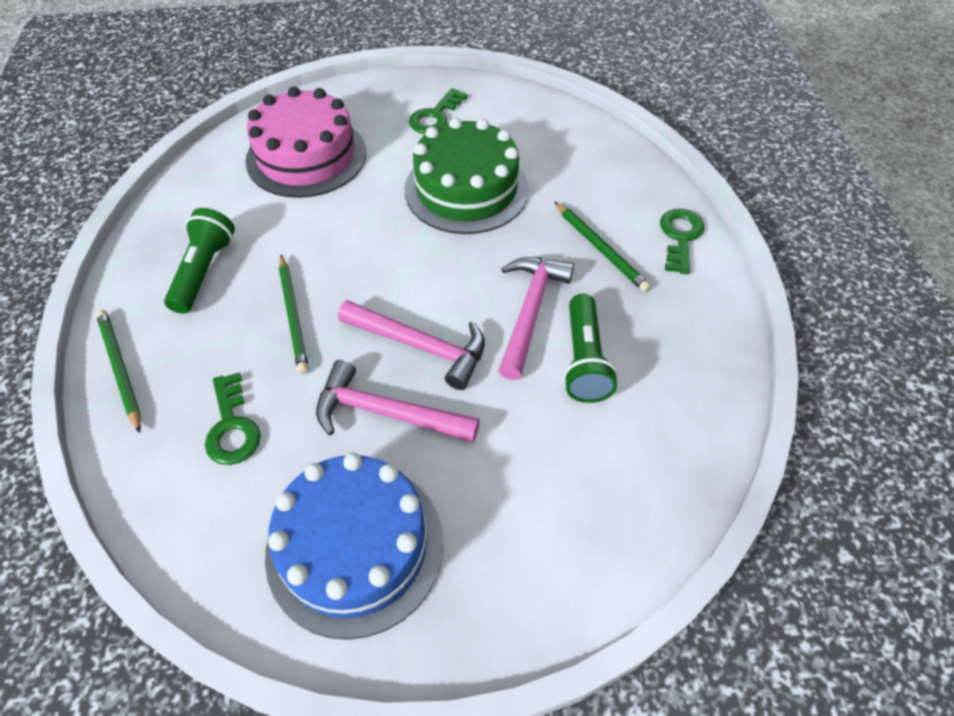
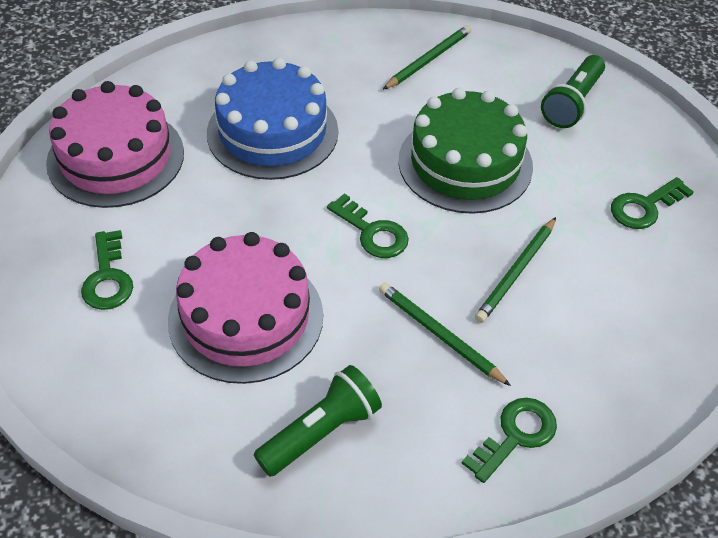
green key: [205,372,261,465] [409,88,467,134] [660,209,704,274] = 3 -> [81,230,133,310] [327,194,409,258] [462,398,557,483] [611,177,694,229] = 4
pink cake: [245,87,366,198] = 1 -> [46,81,184,208] [168,232,323,384] = 2
pink hammer: [316,360,480,443] [338,300,485,390] [498,257,574,380] = 3 -> none = 0

